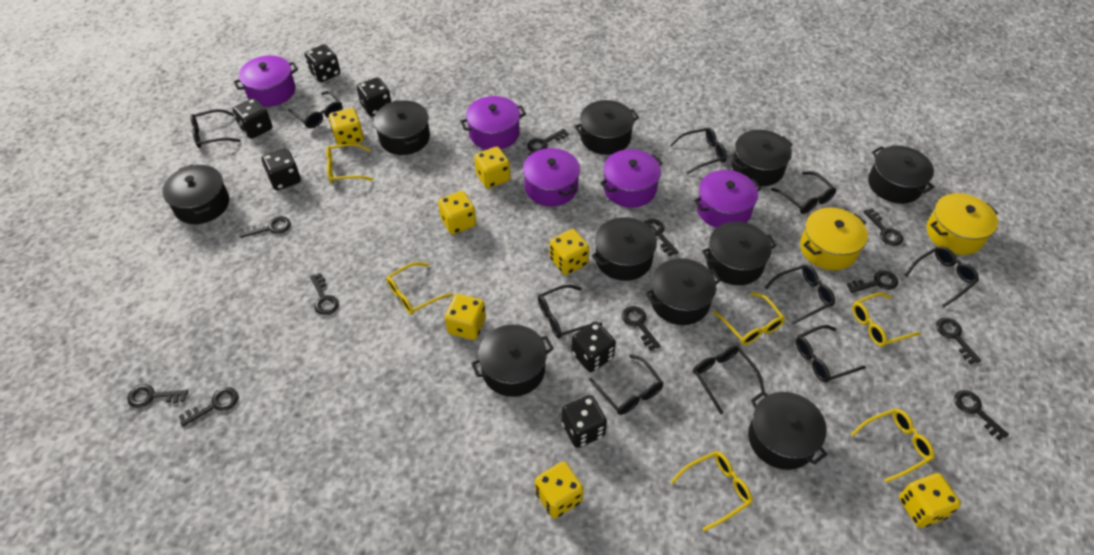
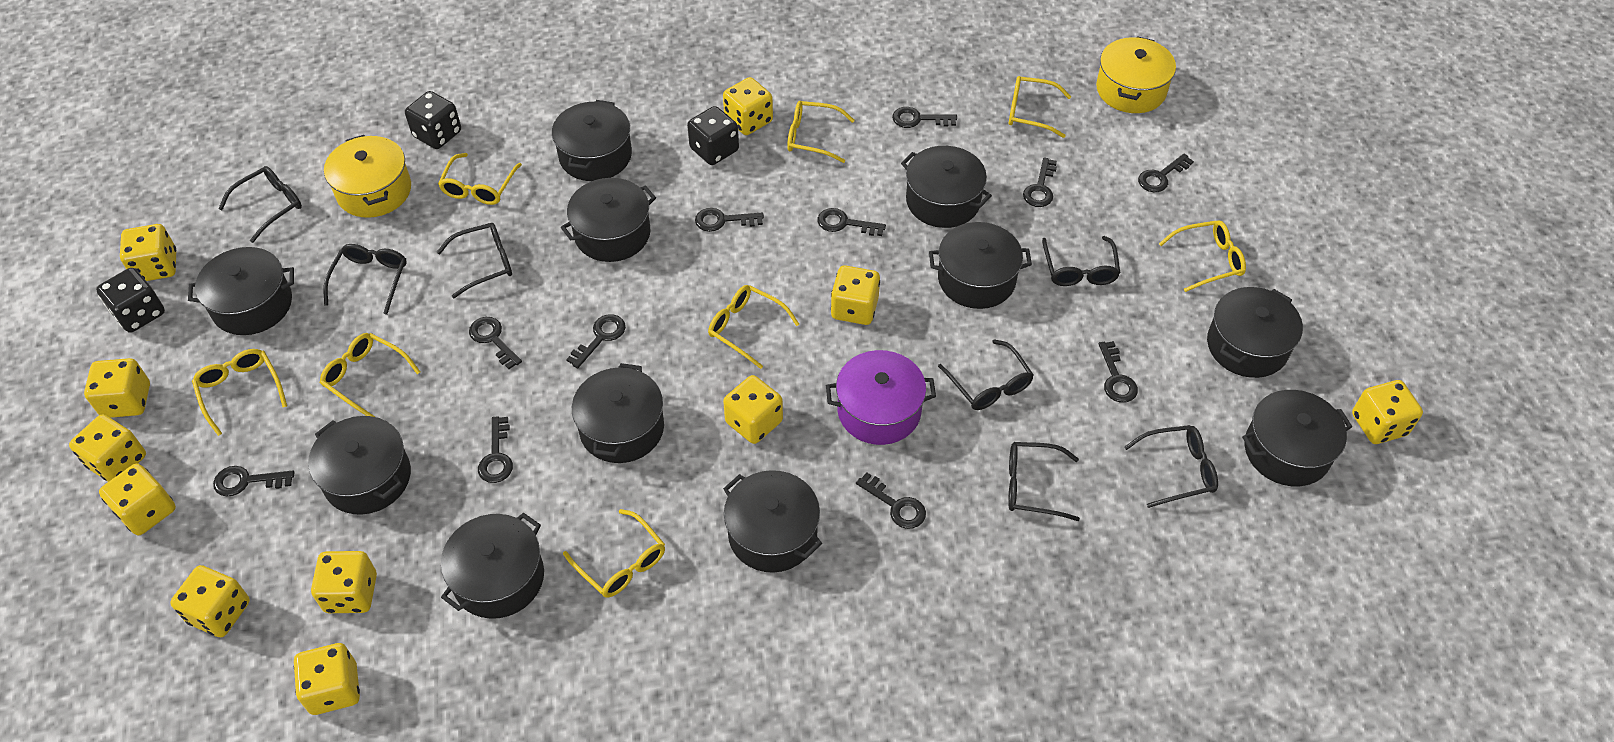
black dice: [232,98,272,139] [262,148,301,190] [305,44,341,82] [357,77,391,116] [562,395,607,448] [571,321,616,372] = 6 -> [96,268,165,333] [405,91,461,149] [687,106,739,165] = 3
black glasses: [190,109,241,148] [288,91,343,128] [538,285,602,338] [589,354,663,415] [670,128,727,174] [693,346,765,414] [764,265,835,325] [771,172,836,214] [796,325,866,383] [905,246,979,307] = 10 -> [218,166,302,243] [324,244,407,315] [437,223,512,298] [938,339,1034,410] [1008,442,1080,521] [1042,236,1120,286] [1124,425,1218,508] = 7
black pot: [162,165,229,224] [374,100,430,155] [471,324,554,397] [574,100,639,155] [592,217,659,281] [645,258,721,325] [702,221,777,285] [732,130,793,186] [748,391,827,470] [868,146,934,204] = 10 -> [188,247,294,335] [308,416,411,515] [441,513,544,619] [552,100,632,181] [561,178,656,262] [572,363,664,463] [723,470,822,573] [901,146,992,228] [929,222,1032,309] [1207,287,1303,378] [1242,390,1352,486] = 11
purple pot: [234,56,298,107] [460,96,526,150] [523,148,580,206] [600,149,663,208] [694,170,762,228] = 5 -> [826,350,936,445] = 1
yellow dice: [329,108,364,145] [438,191,476,235] [445,294,486,340] [474,147,510,189] [535,461,584,519] [550,229,589,275] [899,473,961,528] = 7 -> [69,415,146,482] [84,358,150,418] [99,464,176,535] [120,224,176,281] [170,565,250,637] [294,643,360,715] [311,551,377,613] [723,77,773,135] [723,375,783,444] [831,265,880,325] [1352,380,1423,444] = 11
yellow glasses: [326,143,373,183] [386,262,453,315] [671,451,753,532] [712,292,785,345] [850,408,934,483] [852,292,921,347] = 6 -> [192,349,287,436] [320,333,420,417] [438,153,522,205] [563,509,665,598] [708,285,799,369] [787,101,855,163] [1009,76,1072,138] [1159,220,1246,292] = 8

